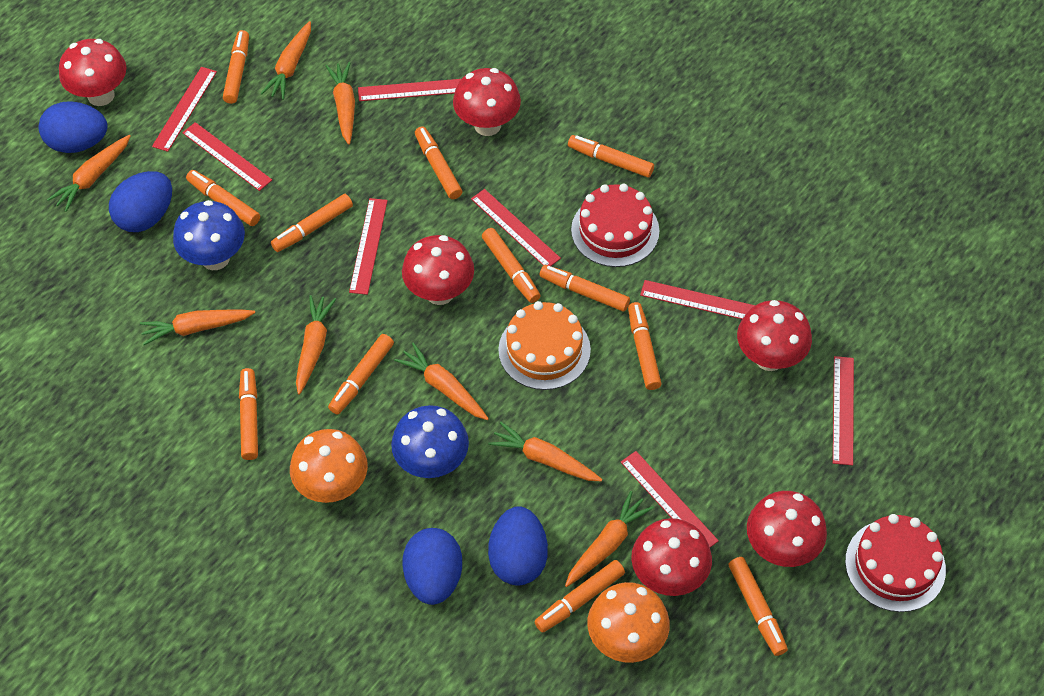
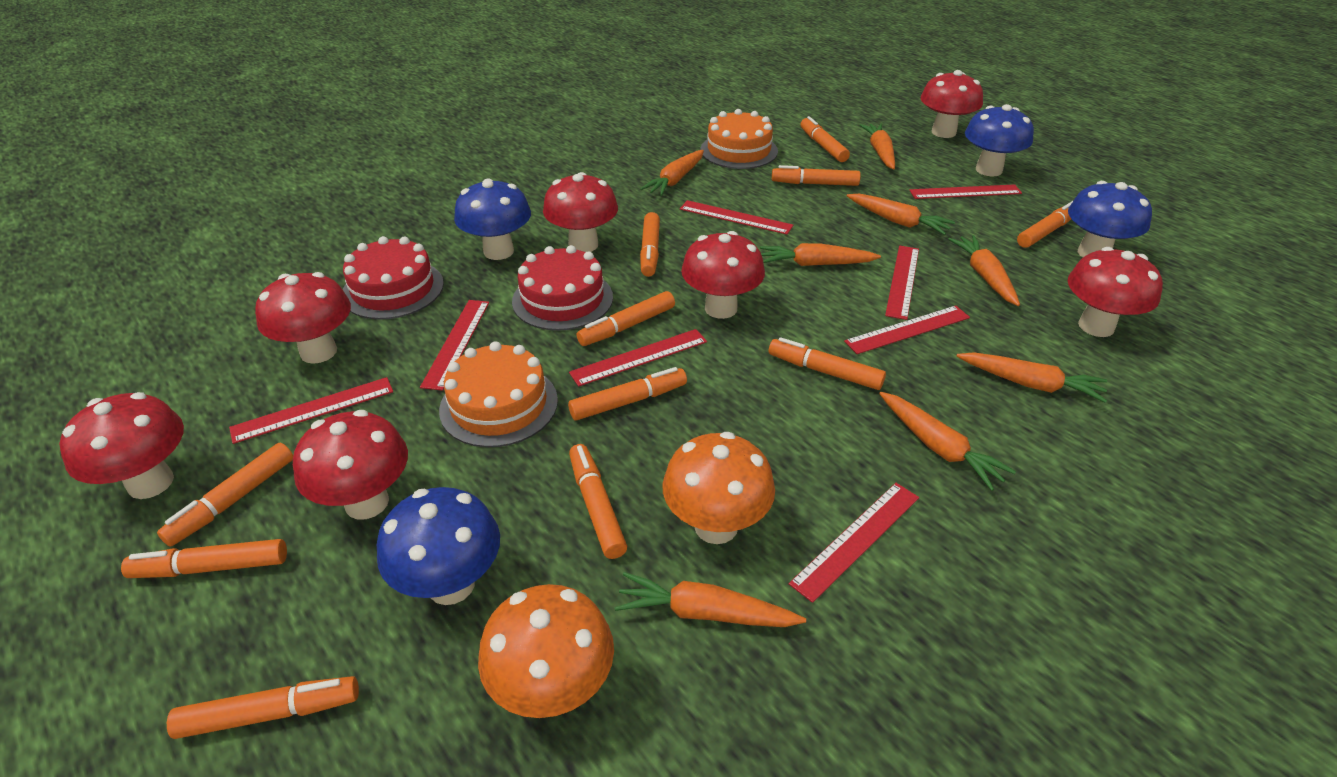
blue egg: [39,101,108,153] [109,171,172,232] [402,528,462,605] [488,506,548,585] = 4 -> none = 0
blue mushroom: [173,200,245,270] [391,405,469,478] = 2 -> [377,487,500,605] [454,178,531,260] [965,104,1034,176] [1068,181,1152,257] = 4
orange cake: [498,301,591,390] = 1 -> [439,341,558,447] [701,109,778,169] = 2
orange marker: [186,170,260,226] [223,30,249,104] [239,368,258,460] [271,194,353,252] [328,334,394,415] [415,127,462,199] [482,228,540,303] [534,560,625,633] [540,265,630,312] [568,135,654,178] [628,302,662,390] [728,557,788,656] = 12 -> [121,539,287,578] [157,443,293,547] [167,676,359,739] [568,367,687,421] [569,444,627,559] [576,291,675,346] [640,212,660,277] [769,337,886,390] [772,165,861,186] [800,116,850,162] [1017,201,1073,248] = 11
red mushroom: [59,39,126,106] [402,235,474,305] [453,68,521,136] [631,518,712,596] [737,300,812,371] [747,491,827,567] = 6 -> [59,392,184,499] [255,272,351,364] [293,410,408,520] [543,172,618,252] [681,231,765,319] [921,70,983,138] [1068,247,1163,337] = 7

